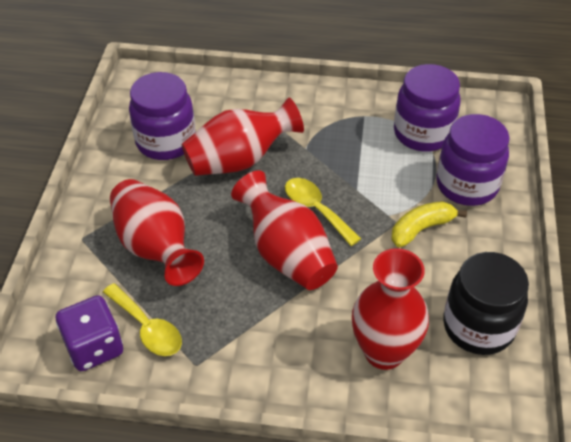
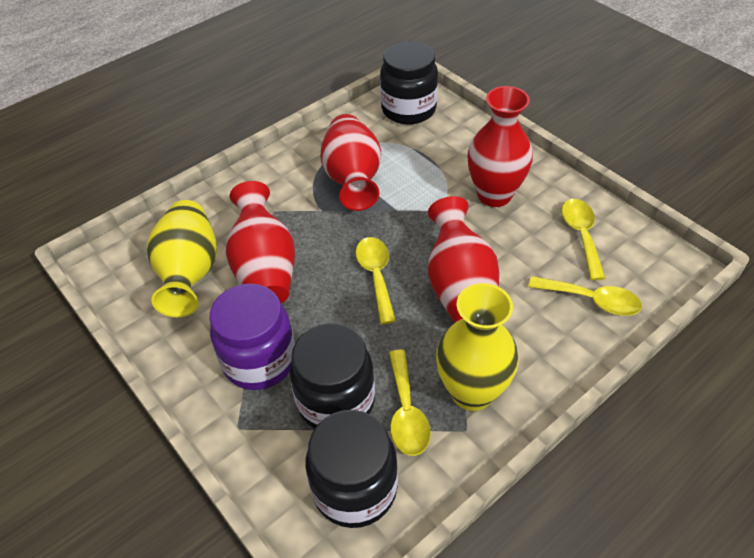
black jar: [443,252,529,355] = 1 -> [290,323,375,429] [305,410,398,528] [380,41,438,125] = 3
purple dice: [56,295,123,371] = 1 -> none = 0
purple jar: [129,72,195,160] [394,64,461,152] [436,114,509,206] = 3 -> [209,283,295,390] = 1
yellow banana: [392,201,467,247] = 1 -> none = 0
yellow spoon: [103,283,182,356] [285,178,361,246] = 2 -> [356,237,396,324] [389,350,431,456] [528,276,642,316] [562,199,605,280] = 4
yellow vase: none = 0 -> [147,200,217,317] [436,283,519,411] = 2

